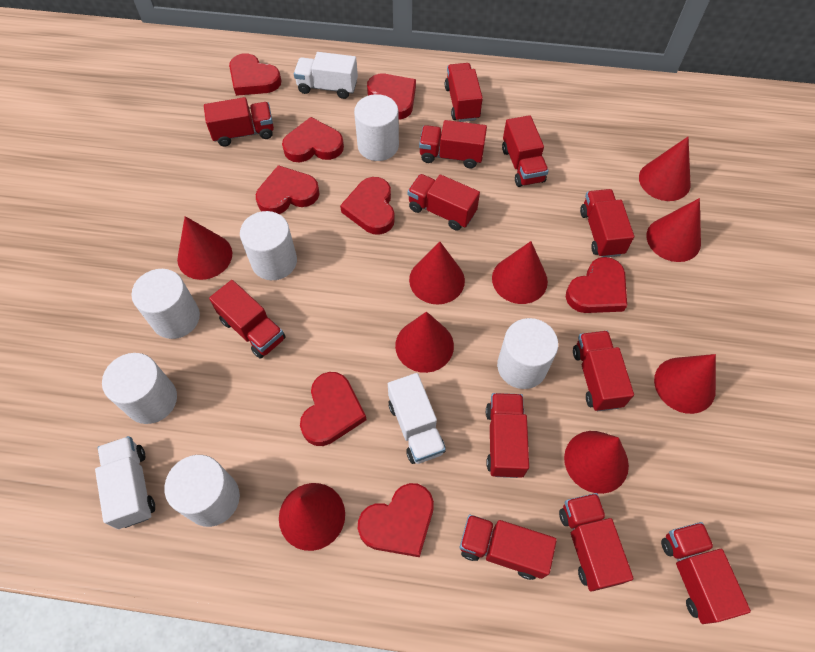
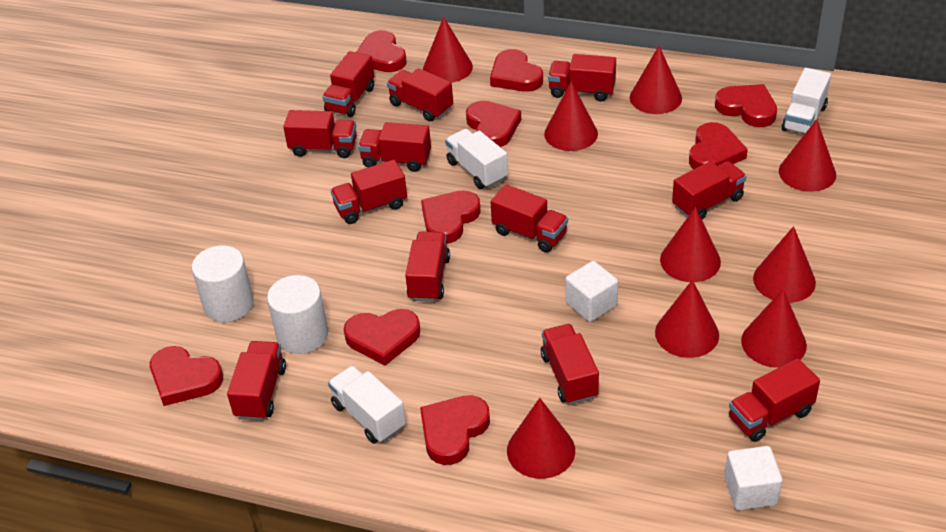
red heart: [229,53,281,96] [256,165,320,214] [282,117,344,162] [300,372,366,446] [340,177,395,235] [358,483,434,557] [367,74,416,120] [566,257,627,313] = 8 -> [150,346,223,406] [344,309,420,366] [357,30,407,72] [420,395,490,465] [421,190,481,244] [466,101,521,147] [490,49,543,92] [689,122,748,169] [715,84,777,127] = 9
white cube: none = 0 -> [566,261,618,322] [724,446,782,510] = 2
white cylinder: [102,353,177,424] [131,269,200,339] [164,455,240,527] [240,211,297,280] [354,94,399,161] [497,318,558,389] = 6 -> [192,245,254,322] [267,275,328,354] = 2

